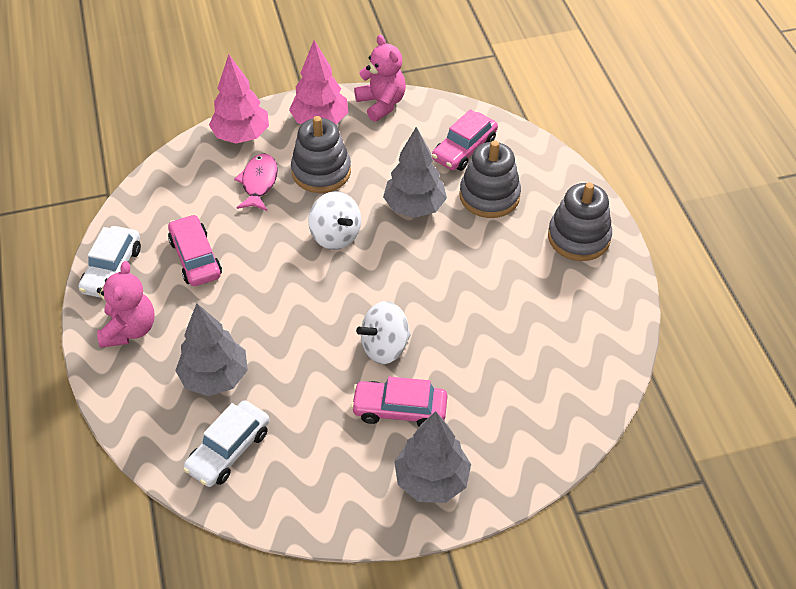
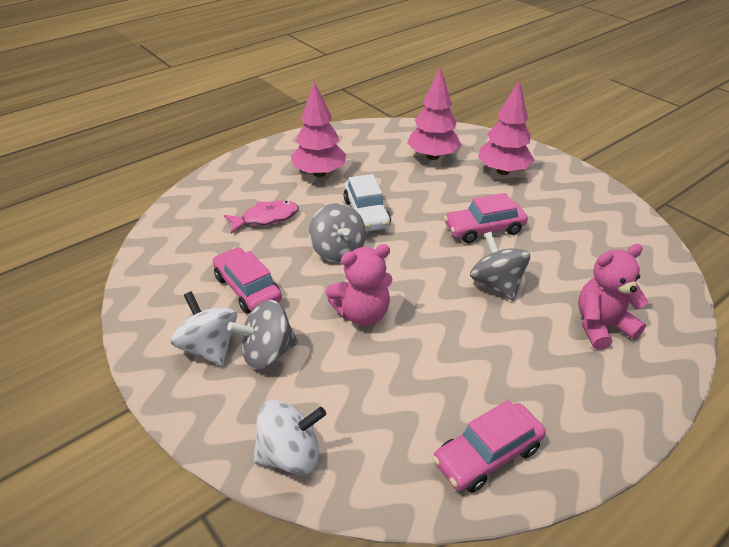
grey spinning top: none = 0 -> [227,300,298,370] [309,203,366,262] [470,232,530,301] = 3
grey stacking toy: [291,116,351,193] [460,141,521,218] [548,183,612,261] = 3 -> none = 0
grey tree: [175,303,248,396] [383,127,447,218] [394,411,471,503] = 3 -> none = 0
pink tree: [209,54,269,144] [289,40,349,125] = 2 -> [291,82,346,177] [407,67,461,160] [478,80,534,175] = 3
white car: [79,226,141,298] [183,400,270,487] = 2 -> [344,174,391,232] = 1

